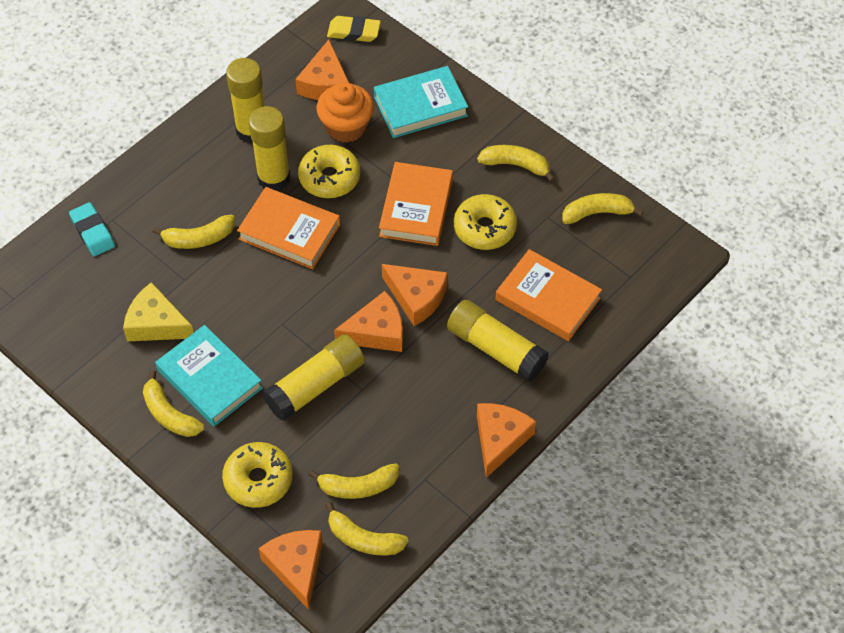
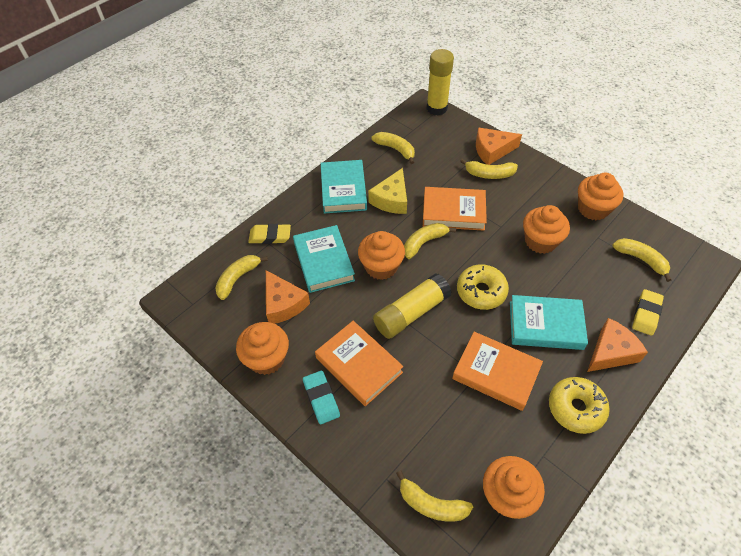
orange cheese: [258,530,323,610] [295,40,349,100] [334,291,403,352] [382,264,448,326] [477,403,536,478] = 5 -> [266,270,310,324] [476,127,522,165] [587,318,648,372] = 3
orange cupcake: [317,82,374,143] = 1 -> [236,322,289,375] [358,231,405,280] [483,456,545,519] [523,205,570,254] [578,173,624,220] = 5
turquoise book: [155,325,263,427] [374,66,468,138] = 2 -> [293,225,355,293] [321,160,367,214] [510,295,588,350] = 3
yellow donut: [222,442,293,508] [298,145,360,198] [454,194,517,250] = 3 -> [457,264,509,310] [549,377,610,434] = 2
yellow eraser: [327,16,381,42] = 1 -> [249,224,291,244] [632,289,664,336] = 2
yellow glue stick: [226,58,264,144] [249,106,290,191] [262,334,365,421] [447,300,549,382] = 4 -> [373,273,452,339] [427,49,454,116] = 2

